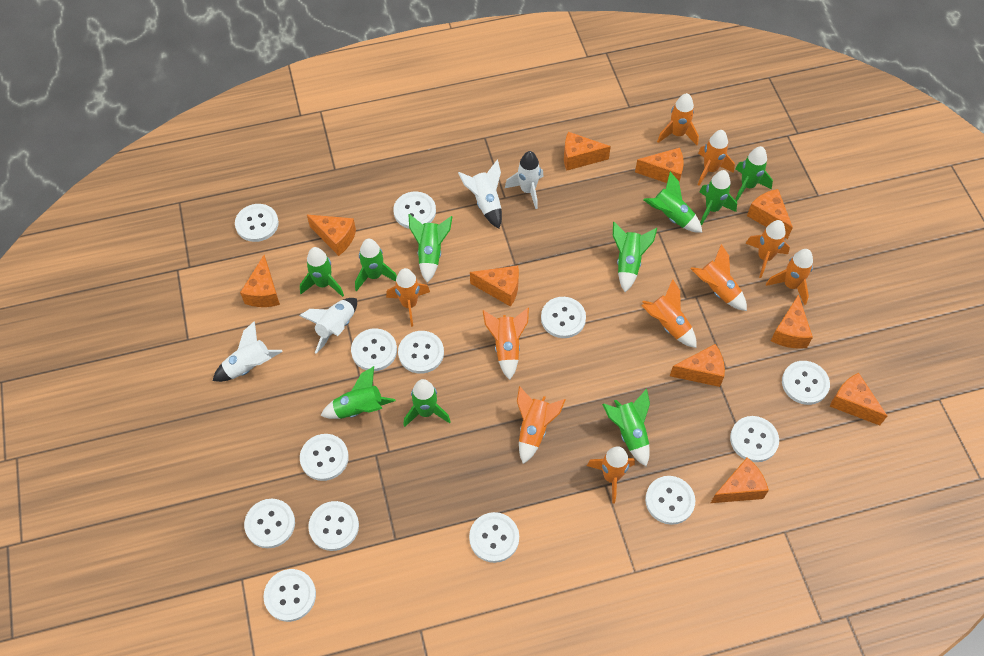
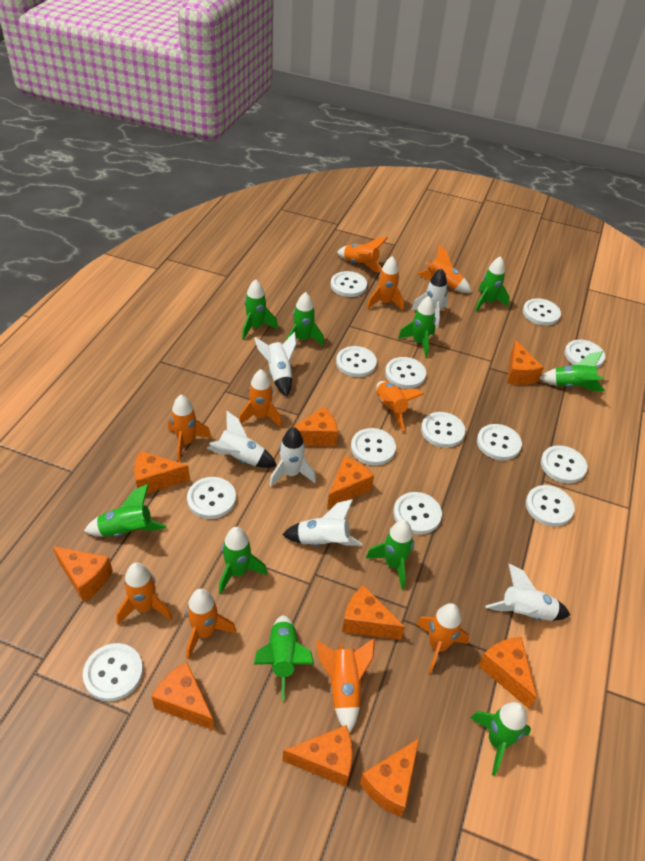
white rocket: [213,321,283,382] [299,298,357,354] [458,160,502,229] [505,151,544,209] = 4 -> [206,411,277,468] [254,332,297,397] [269,427,316,487] [282,499,362,546] [411,268,448,329] [486,564,570,621] = 6

